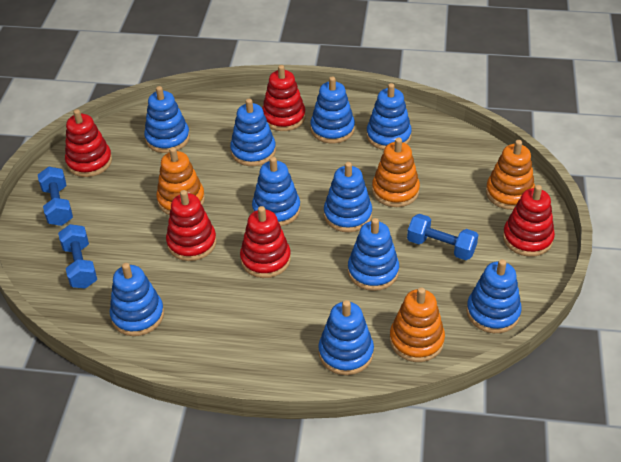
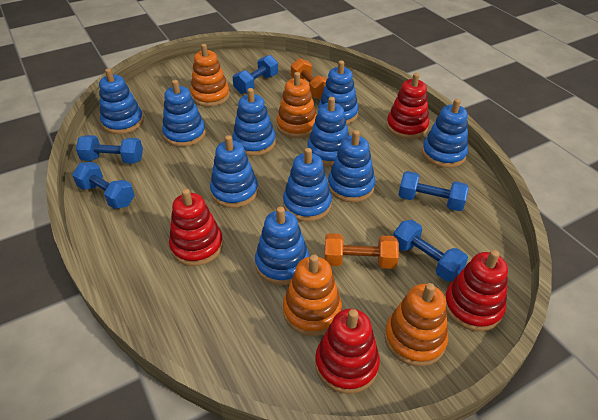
blue dumbbell: [38,167,73,226] [58,224,97,289] [407,214,478,260] = 3 -> [72,162,135,209] [76,135,143,164] [233,55,278,94] [393,220,468,281] [399,171,469,211] = 5
orange dumbbell: none = 0 -> [291,58,327,99] [324,233,399,269] = 2
red stacking toy: [65,109,112,177] [166,190,216,261] [240,206,291,278] [262,65,306,131] [503,185,555,257] = 5 -> [169,189,223,266] [315,308,380,394] [386,73,429,139] [445,250,508,332] = 4

